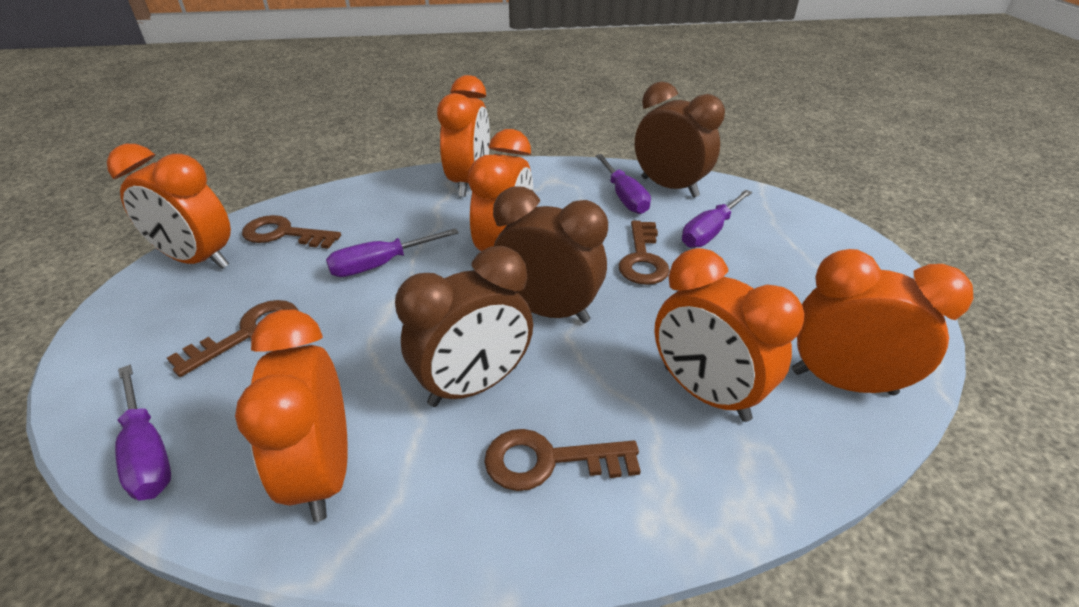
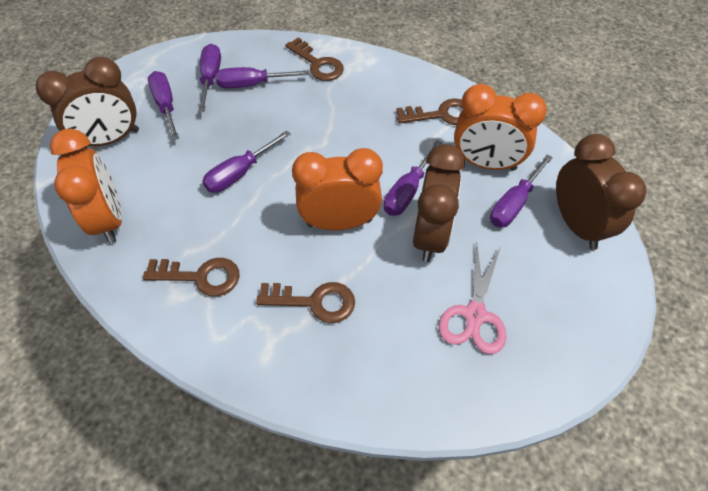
orange clock: [107,144,231,269] [235,310,348,522] [437,75,490,197] [468,129,533,251] [654,248,804,422] [792,249,973,395] = 6 -> [50,129,122,244] [292,148,383,230] [454,84,547,171] = 3
pink scissors: none = 0 -> [439,244,506,354] = 1
purple screwdriver: [115,365,171,500] [326,228,459,277] [595,154,651,214] [682,190,752,248] = 4 -> [148,71,179,140] [198,44,221,112] [202,130,291,193] [215,67,310,88] [384,140,443,216] [490,155,553,227] = 6

